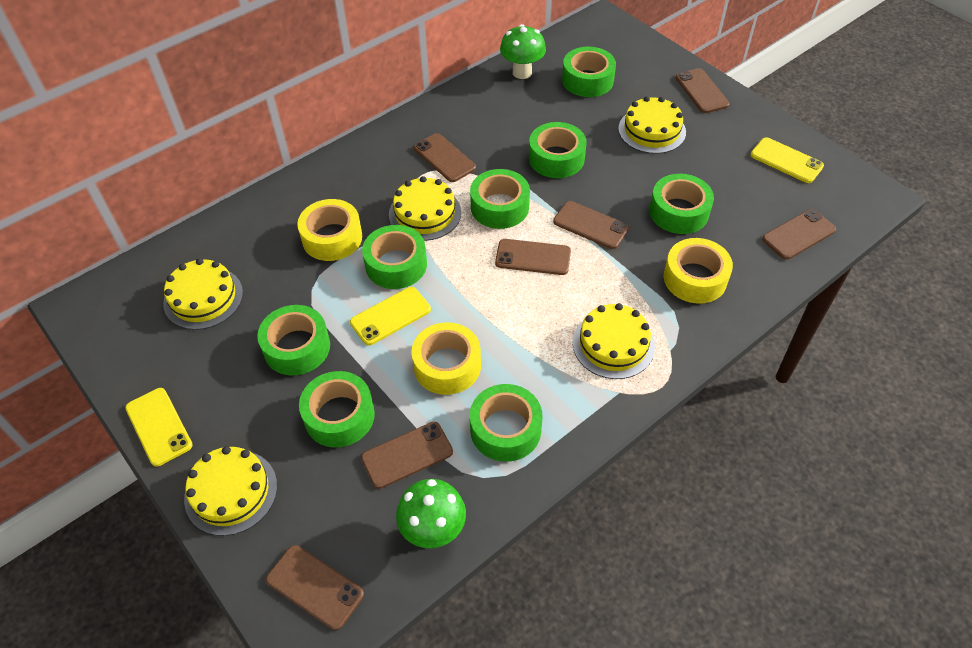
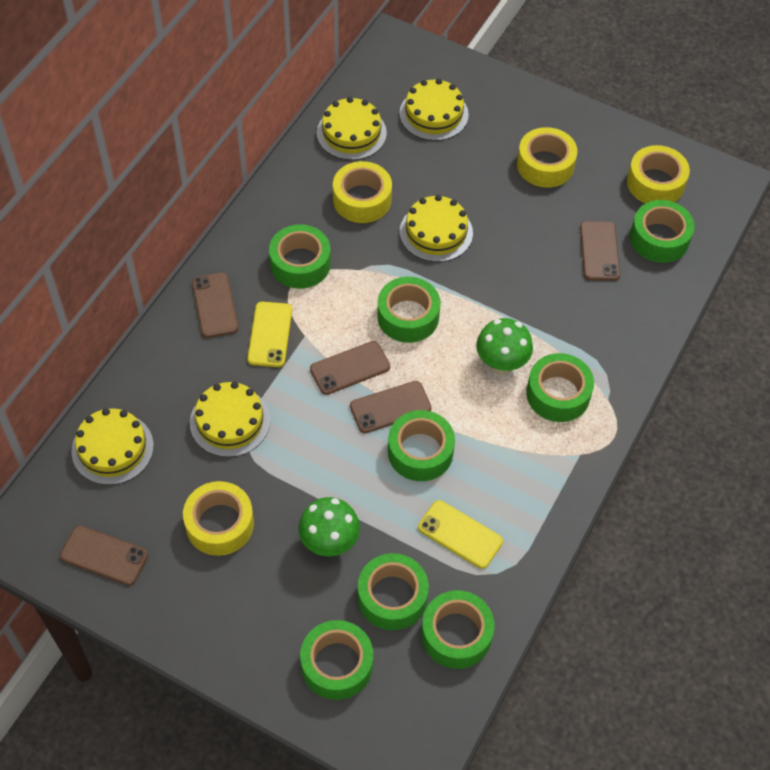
brown phone: [266,545,364,630] [361,422,453,489] [414,133,476,182] [495,239,571,275] [553,201,629,249] [676,68,730,113] [762,209,836,260] = 7 -> [60,525,148,586] [192,272,239,338] [310,341,390,395] [350,381,432,433] [580,221,620,281] = 5
yellow phone: [125,388,193,467] [350,287,431,345] [750,137,824,183] = 3 -> [247,302,292,367] [418,500,503,569] = 2
yellow tape: [297,199,362,261] [411,322,481,395] [664,238,733,304] = 3 -> [183,481,254,556] [333,161,392,223] [517,127,578,188] [627,145,690,203] = 4

